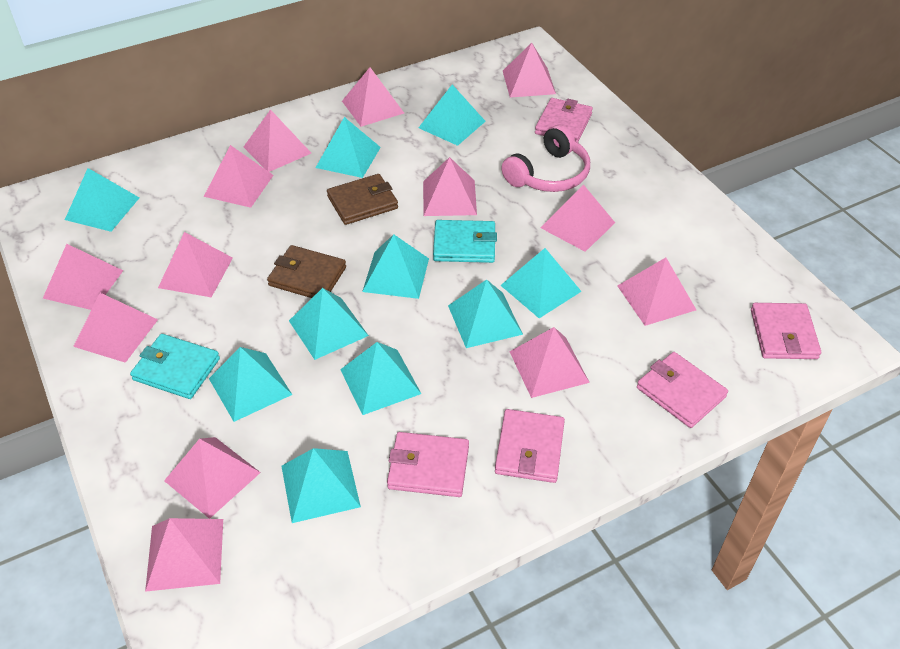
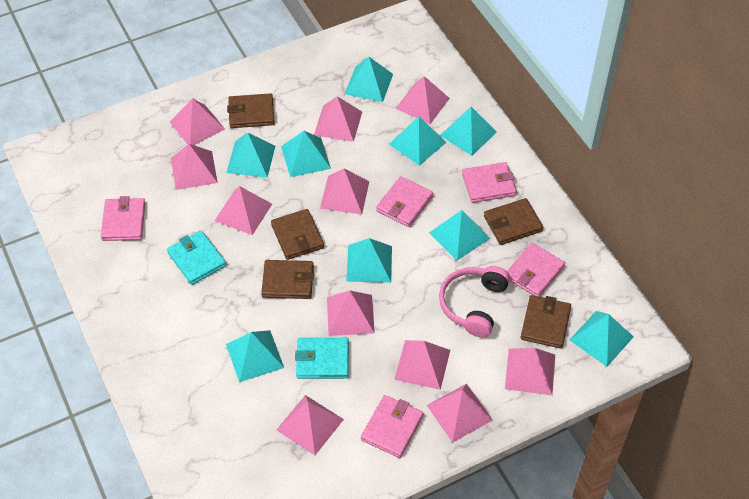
brown wallet: [267,245,346,298] [327,174,398,225] = 2 -> [227,93,275,128] [261,260,314,299] [271,209,324,260] [484,198,543,245] [520,295,571,349] = 5
pink pyramid: [43,244,123,310] [73,293,158,363] [145,518,223,592] [158,232,233,297] [164,437,261,519] [204,145,274,208] [244,109,311,172] [342,68,404,127] [423,157,477,216] [503,43,556,98] [510,327,590,398] [541,184,615,252] [618,258,696,326] = 13 -> [170,98,225,145] [171,144,218,190] [214,186,272,235] [277,395,344,455] [314,96,362,142] [320,169,369,214] [327,291,375,336] [394,340,450,390] [395,76,450,124] [427,384,493,443] [505,348,555,395] = 11
turquoise pyramid: [65,168,139,232] [209,347,292,422] [281,448,361,523] [289,288,369,360] [316,117,381,178] [340,342,421,415] [362,234,429,299] [419,85,486,146] [448,280,523,348] [500,248,582,318] = 10 -> [226,132,275,178] [226,330,284,382] [281,131,331,177] [345,57,393,102] [346,238,392,283] [389,116,447,166] [429,210,490,260] [440,107,497,156] [570,311,634,366] = 9

